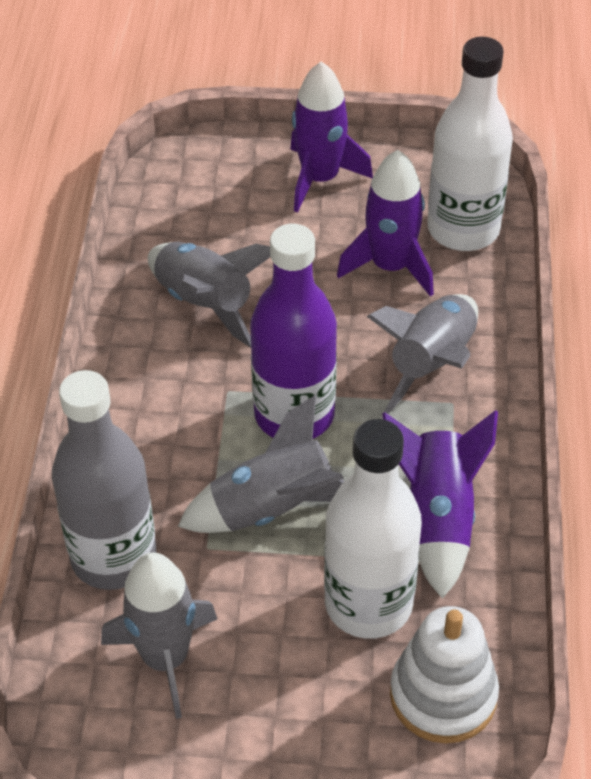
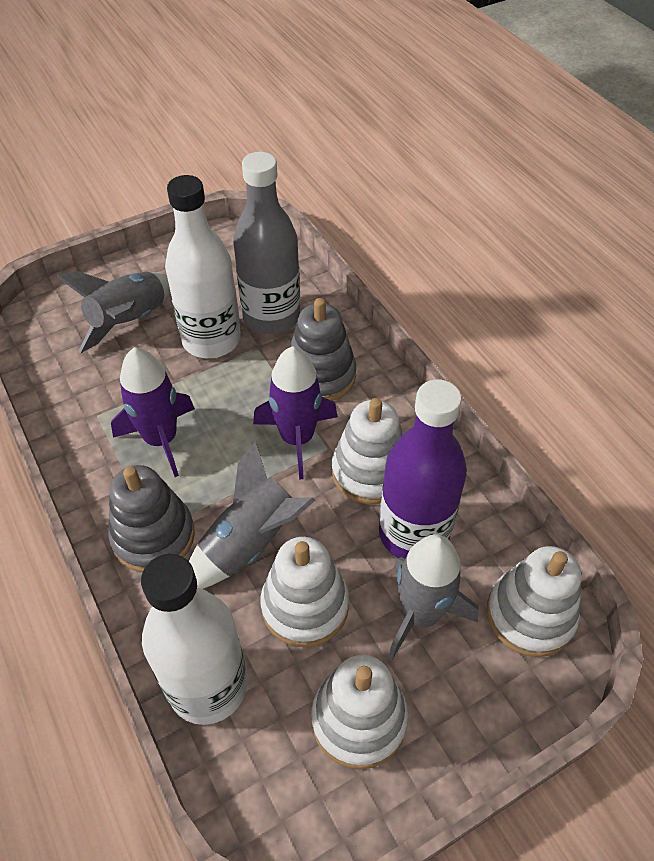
grey rocket: [101,552,217,719] [148,242,270,348] [177,395,345,533] [366,294,478,414] = 4 -> [56,271,171,354] [189,441,315,589] [388,534,478,660] = 3
grey stacking toy: none = 0 -> [108,465,195,572] [290,298,356,401] = 2
purple rocket: [290,61,373,213] [337,150,434,297] [383,410,498,599] = 3 -> [111,347,195,477] [253,346,338,480] = 2
white stacking toy: [390,606,499,743] = 1 -> [260,537,349,647] [311,655,408,770] [332,398,403,504] [487,546,582,657] = 4

